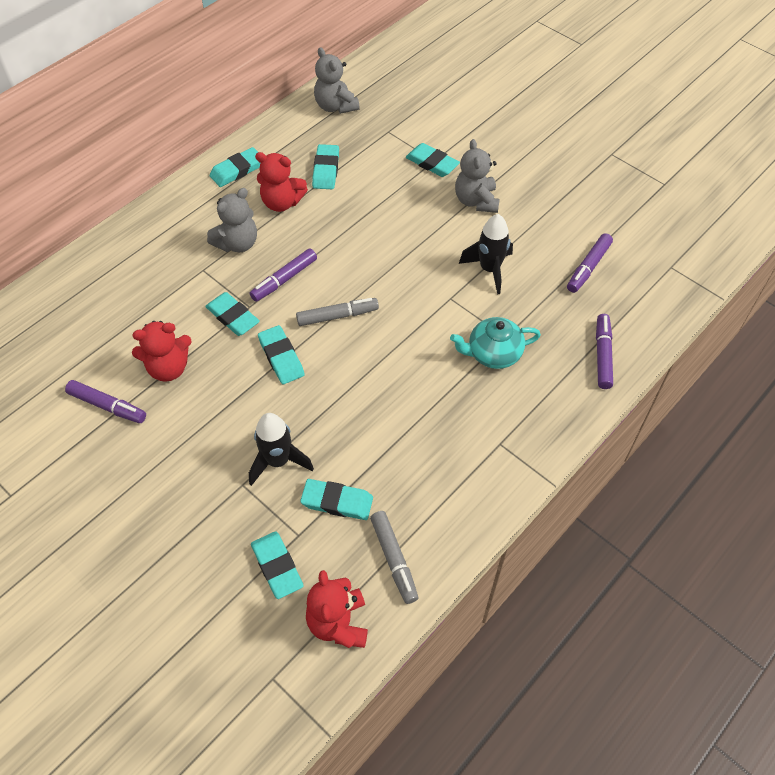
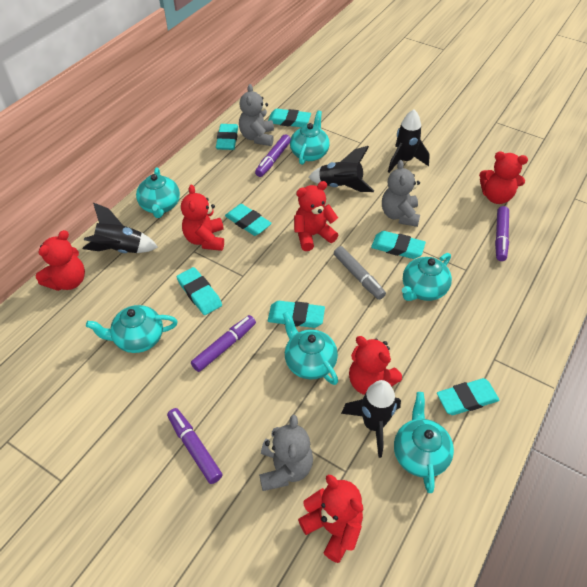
black rocket: [249,413,314,486] [459,214,513,295] = 2 -> [83,202,158,253] [308,146,374,192] [341,380,401,458] [388,109,430,173] = 4
grey marker: [296,298,379,326] [370,511,418,604] = 2 -> [334,246,386,300] = 1
red teddy bear: [132,321,192,382] [255,152,308,212] [306,570,368,648] = 3 -> [35,230,85,291] [181,185,224,251] [294,181,338,251] [298,475,363,563] [349,336,402,395] [479,151,528,204] = 6
turquoise teapot: [450,317,541,369] = 1 -> [86,305,178,353] [136,167,180,218] [283,311,338,385] [290,110,330,165] [394,392,454,493] [402,253,452,301] = 6

